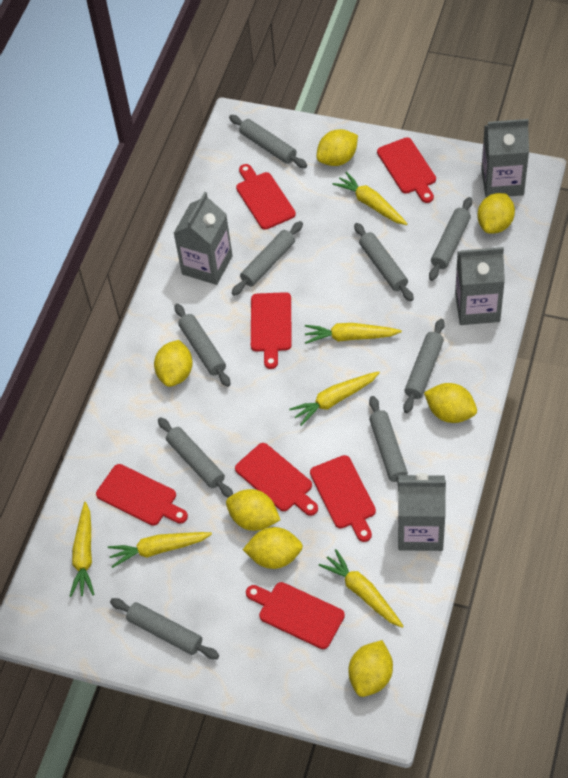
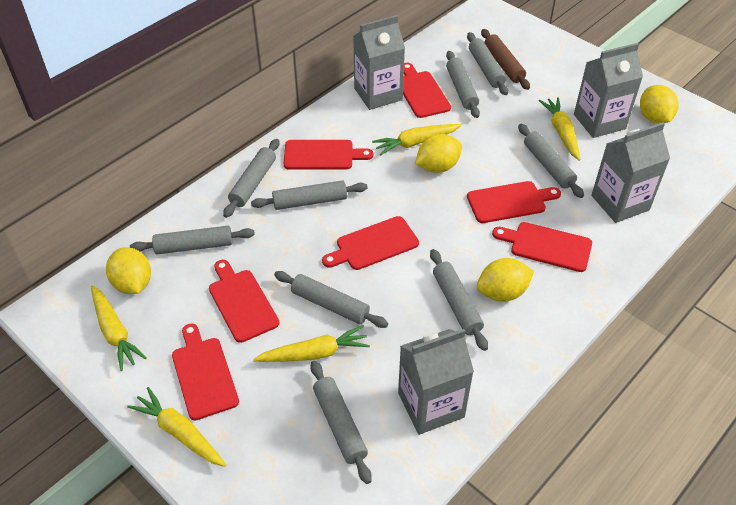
brown rolling pin: none = 0 -> [481,29,530,90] = 1
yellow carrot: [69,502,94,597] [108,532,212,568] [289,371,380,426] [305,323,402,344] [319,549,404,628] [332,172,407,225] = 6 -> [91,285,146,371] [127,387,226,467] [253,325,370,362] [372,124,462,156] [539,97,580,161] = 5
yellow lemon: [154,340,193,387] [226,489,280,531] [243,527,303,569] [317,129,358,166] [348,640,393,697] [424,383,477,423] [477,193,515,234] = 7 -> [106,247,151,294] [415,134,462,173] [477,258,534,302] [640,85,678,124] = 4

